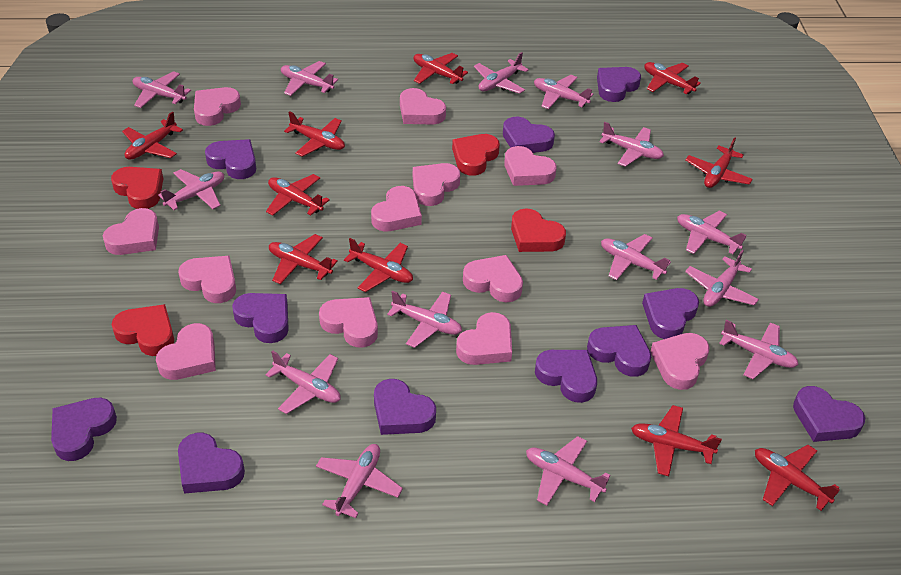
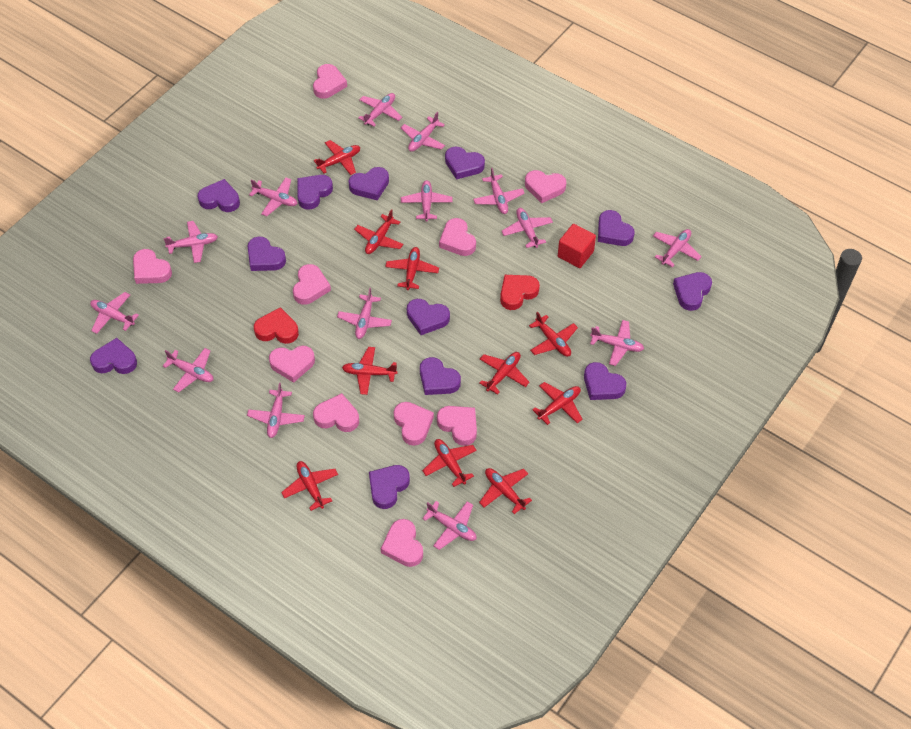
pink heart: [103,208,159,255] [156,323,216,380] [178,256,236,303] [194,87,241,126] [319,297,378,347] [371,186,422,231] [400,88,446,124] [413,163,460,206] [456,312,512,365] [463,255,523,302] [504,146,557,186] [650,333,710,390] = 12 -> [133,249,172,284] [269,346,315,383] [293,264,331,305] [313,64,347,99] [313,393,359,432] [381,519,423,567] [394,402,434,446] [437,406,477,446] [439,218,476,256] [525,170,566,203] = 10
purple heart: [51,398,117,461] [178,433,245,494] [205,139,256,179] [232,293,289,343] [374,379,436,435] [503,117,555,153] [535,350,597,403] [587,325,651,377] [597,67,641,102] [642,288,699,339] [793,386,865,442] = 11 -> [90,338,137,374] [197,179,240,212] [248,236,286,271] [297,175,333,210] [348,167,389,200] [369,465,410,509] [407,299,450,335] [420,357,461,395] [445,146,485,179] [584,362,626,400] [598,210,635,246] [673,272,712,311] = 12
red cube: none = 0 -> [558,224,596,268] = 1
red heart: [111,167,163,209] [112,304,174,356] [452,134,500,176] [511,208,566,252] = 4 -> [254,307,299,344] [500,275,540,310] = 2

